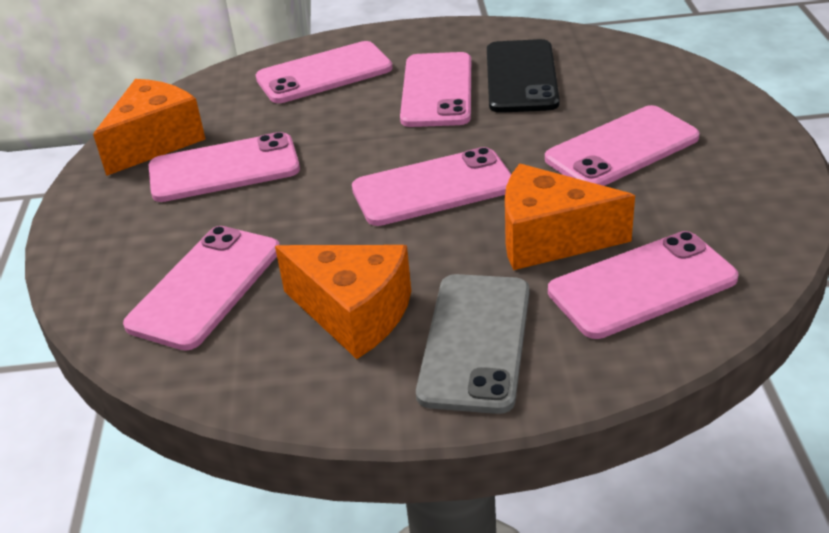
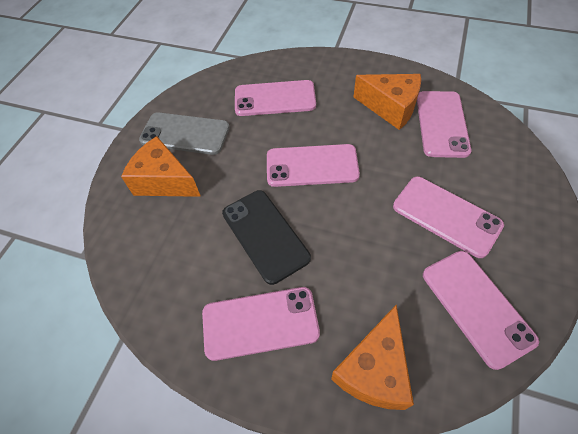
pink phone: [123,226,280,351] [149,132,300,202] [256,41,392,103] [352,147,511,226] [400,52,471,127] [545,105,700,186] [548,231,738,339] = 7 -> [202,287,320,361] [235,80,316,116] [267,144,360,187] [393,177,504,258] [417,91,472,158] [423,251,539,370] = 6

